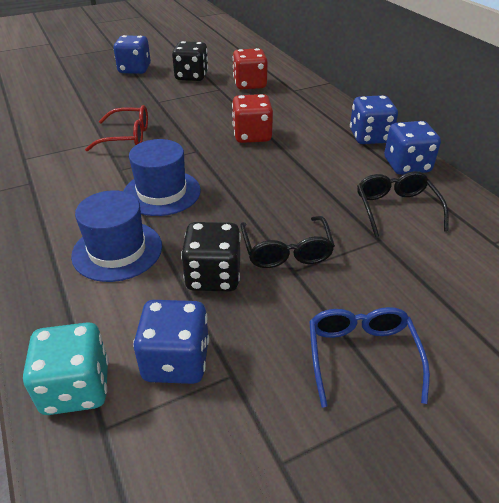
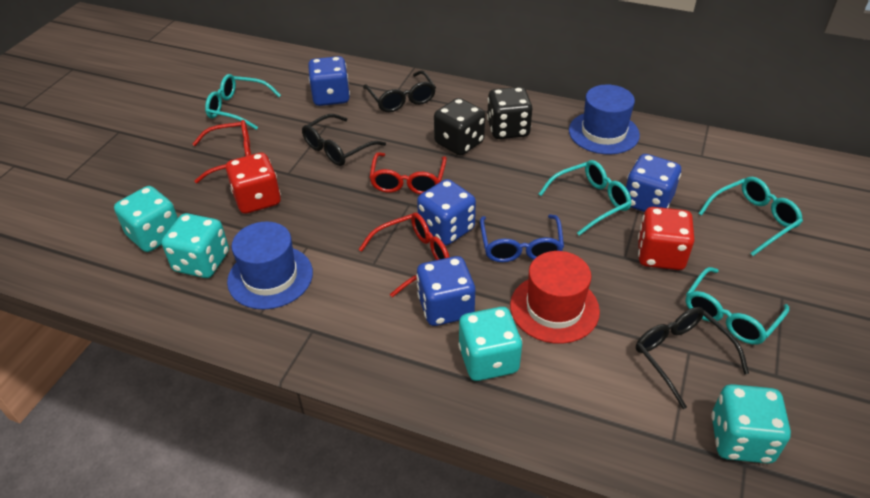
black glasses: [240,216,335,268] [357,171,449,238] = 2 -> [302,114,386,166] [363,70,436,112] [636,307,749,409] = 3
red glasses: [85,105,148,151] = 1 -> [193,120,251,183] [358,213,449,297] [369,152,447,194] = 3
red hat: none = 0 -> [510,251,600,344] = 1
turquoise dice: [23,322,109,415] = 1 -> [114,186,178,252] [162,213,229,278] [458,307,522,381] [711,384,791,464] = 4
turquoise glasses: none = 0 -> [205,74,281,130] [539,160,631,236] [685,267,789,345] [698,177,803,256] = 4

